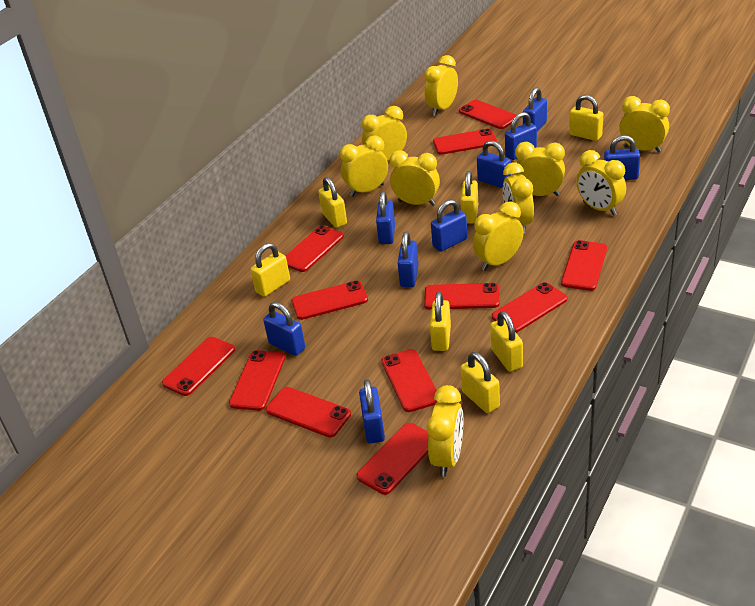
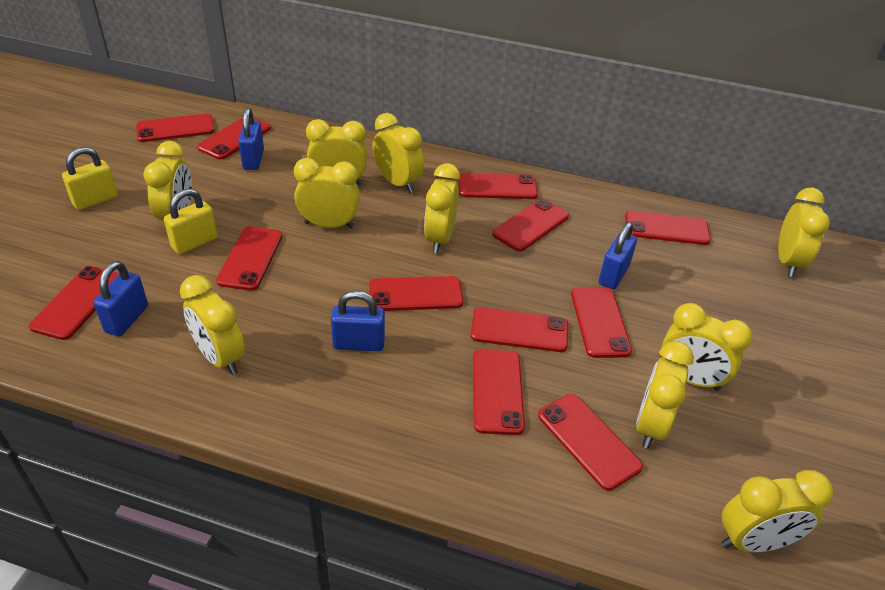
blue padlock: [263,302,305,356] [359,379,385,444] [376,191,395,244] [397,231,419,287] [431,200,467,252] [477,141,511,188] [505,112,537,160] [523,87,547,132] [604,135,640,180] = 9 -> [93,261,148,336] [238,108,264,170] [331,291,385,351] [599,222,637,289] = 4
yellow padlock: [250,243,290,297] [318,177,347,228] [430,291,451,351] [460,171,478,224] [460,352,500,413] [490,311,523,372] [569,95,603,141] = 7 -> [62,147,118,210] [164,189,217,254] = 2

